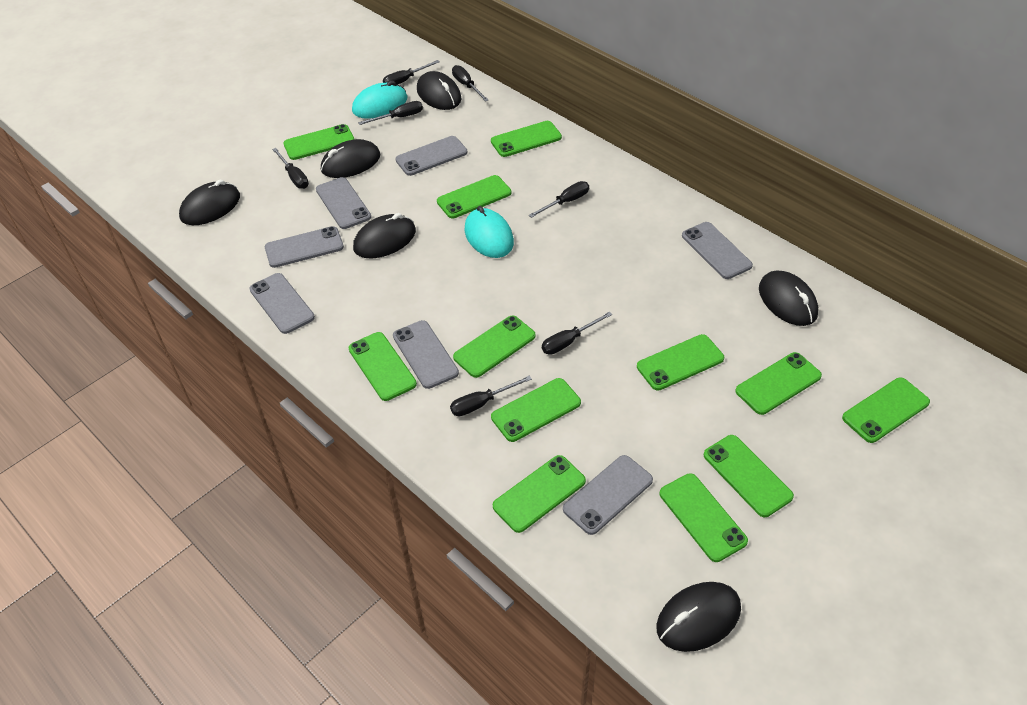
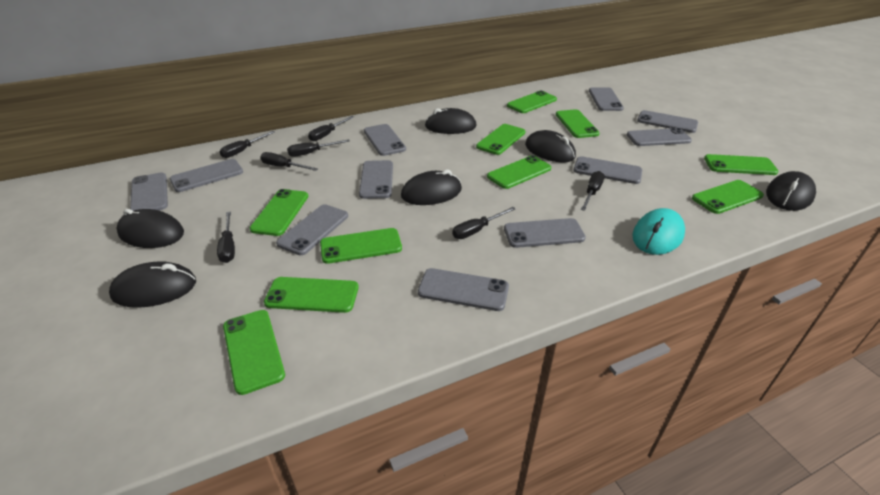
green phone: [283,124,354,160] [349,332,417,401] [437,175,511,218] [453,315,536,378] [491,121,562,157] [491,378,581,442] [493,455,586,533] [637,334,724,391] [660,473,748,562] [704,435,794,517] [735,352,822,415] [842,377,930,443] = 12 -> [223,310,285,395] [250,189,308,236] [264,277,359,313] [320,228,402,264] [476,124,525,155] [487,155,551,189] [507,91,557,113] [556,109,600,138] [692,180,764,214] [704,154,779,175] = 10
grey phone: [249,273,315,334] [265,226,344,268] [316,177,371,229] [393,320,459,389] [396,136,467,176] [563,455,653,535] [682,222,753,279] = 7 -> [130,172,168,211] [170,159,243,192] [276,204,348,255] [359,160,393,199] [364,124,406,156] [418,268,509,311] [504,218,586,248] [574,156,642,184] [589,87,624,111] [627,128,692,146] [637,110,698,133] = 11
turquoise mouse: [352,81,407,119] [464,206,514,258] = 2 -> [632,208,685,255] = 1

